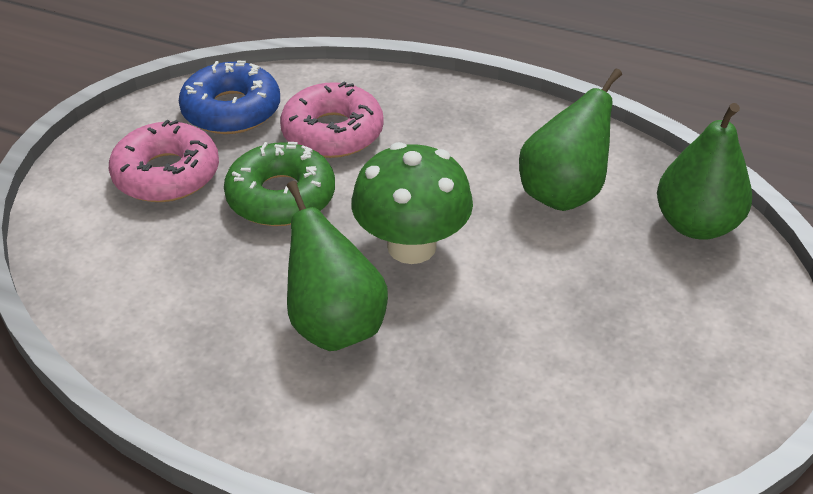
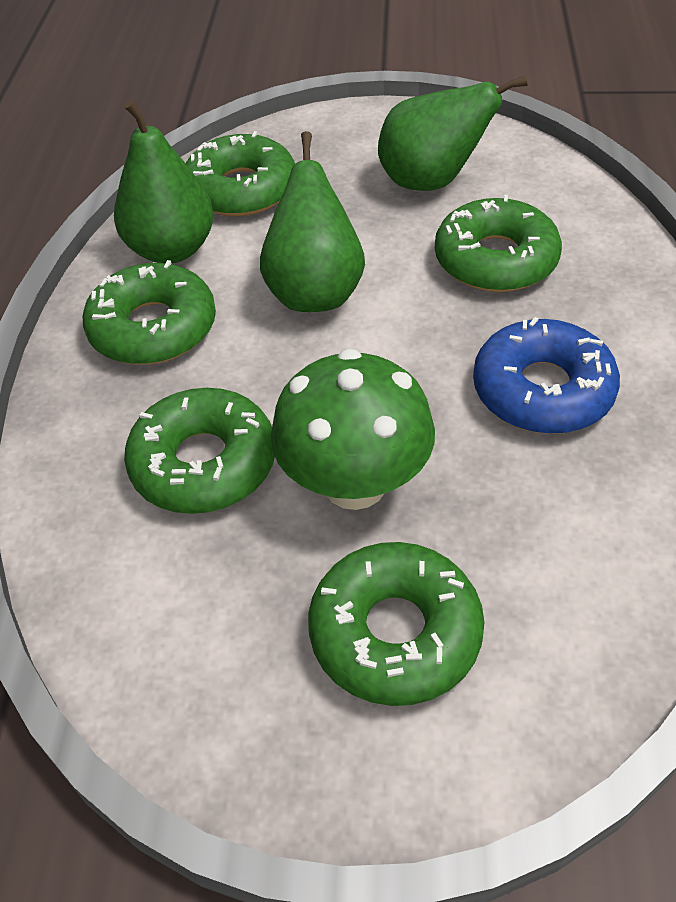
green donut: [224,142,335,226] = 1 -> [83,260,216,365] [124,388,275,514] [186,131,295,216] [308,542,484,706] [435,195,562,292] = 5
pink donut: [109,120,219,202] [280,82,384,158] = 2 -> none = 0

